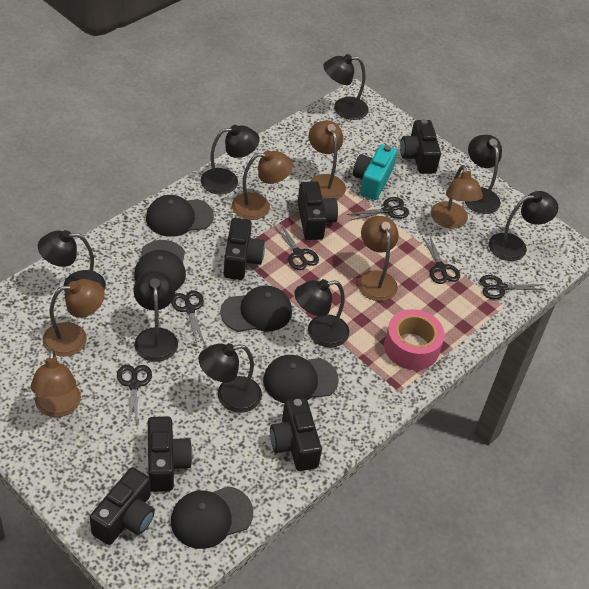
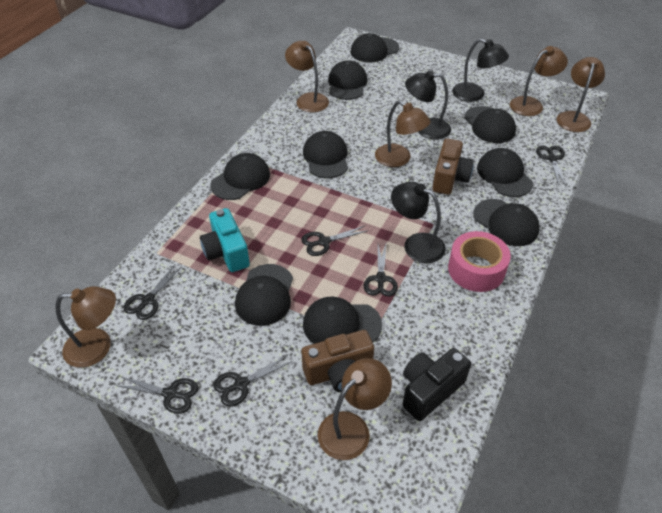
black camera: [90,467,155,545] [148,416,193,492] [224,218,265,280] [270,397,322,471] [297,181,338,240] [400,119,441,174] = 6 -> [403,348,471,421] = 1
black cap: [134,240,186,291] [146,195,214,237] [171,486,253,549] [220,285,292,332] [263,355,339,403] = 5 -> [210,153,270,200] [235,264,293,326] [303,131,348,178] [303,297,382,344] [328,60,367,100] [350,33,399,63] [464,106,516,143] [473,199,540,246] [477,148,533,197] = 9
black lamp: [38,230,106,293] [133,271,178,362] [198,343,262,413] [201,125,259,194] [294,279,349,348] [323,54,369,120] [465,135,502,214] [489,191,558,261] = 8 -> [391,182,446,263] [405,71,451,140] [452,39,509,102] = 3
brown camera: none = 0 -> [301,330,374,392] [432,139,474,195] = 2

